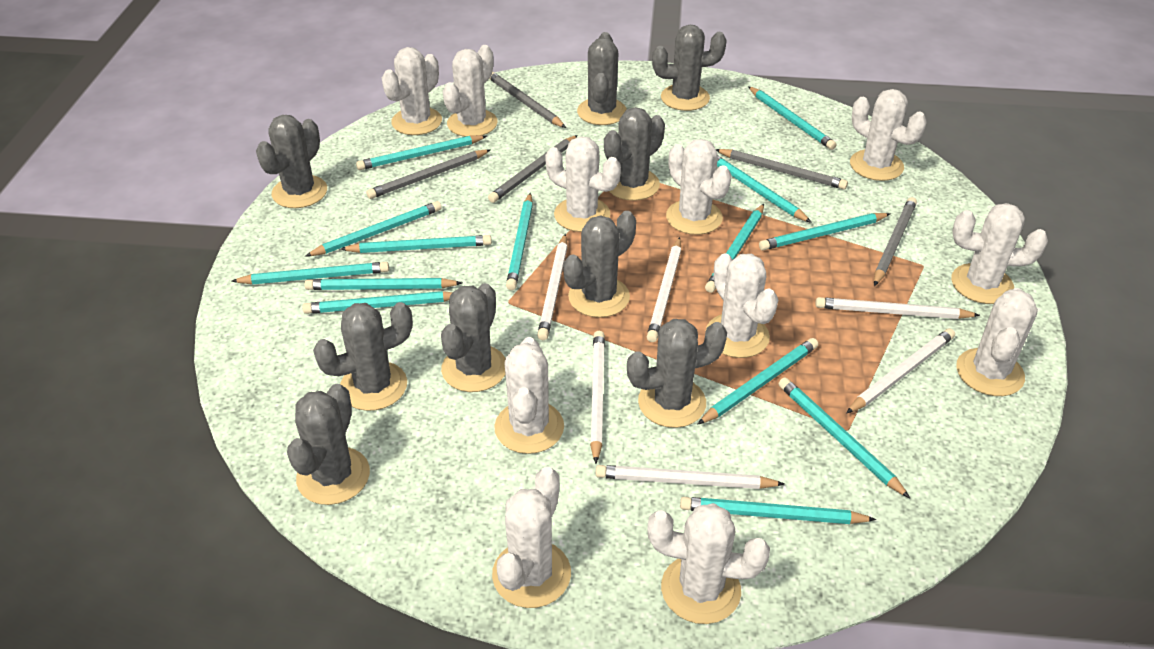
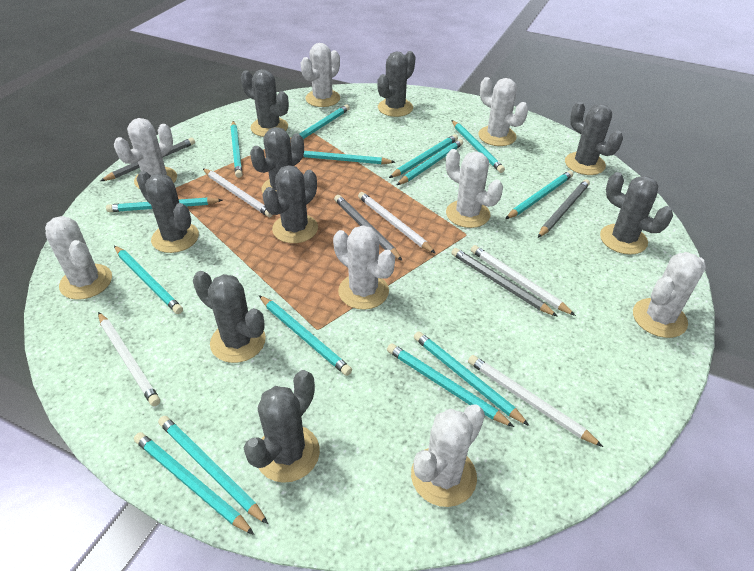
grey pencil: [366,149,491,199] [488,135,578,203] [489,71,566,128] [716,149,848,190] [874,197,917,286] = 5 -> [101,138,195,181] [334,195,402,261] [451,248,558,317] [538,179,590,238] = 4
white cactus: [382,47,442,135] [443,45,498,137] [492,467,571,608] [494,337,564,454] [545,137,621,232] [647,503,770,624] [666,139,732,235] [705,253,778,358] [850,89,927,181] [951,203,1048,304] [956,288,1038,396] = 11 -> [45,216,112,300] [114,118,177,189] [301,43,340,107] [333,225,395,310] [411,404,485,507] [446,149,503,228] [478,77,528,146] [633,252,706,338] = 8
white pencil: [537,234,568,340] [590,331,605,464] [596,465,784,489] [647,237,681,342] [815,297,980,319] [846,328,955,414] = 6 -> [98,312,160,406] [203,168,273,217] [358,192,436,254] [468,355,603,447] [471,245,576,316] = 5

